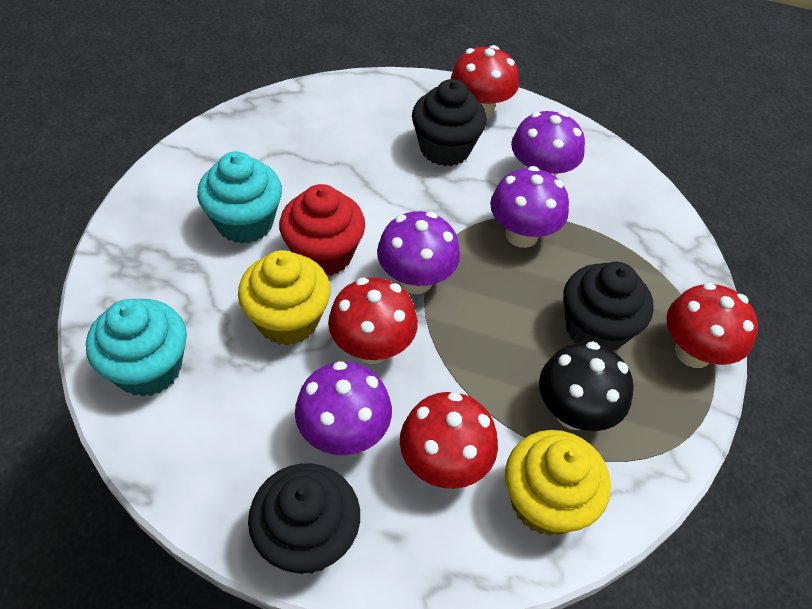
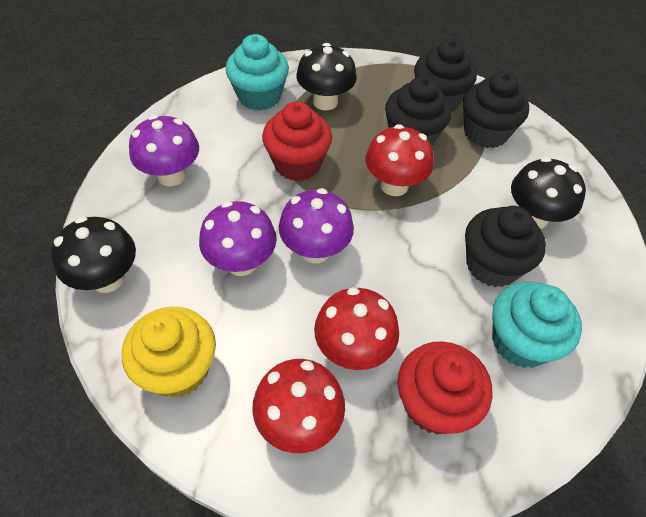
black cupcake: [248,463,360,574] [412,79,487,166] [563,262,654,351] = 3 -> [385,76,452,146] [414,39,477,112] [463,72,529,148] [465,206,546,287] = 4
black mushroom: [539,341,634,431] = 1 -> [51,217,136,293] [296,43,357,110] [511,157,586,229] = 3
purple mushroom: [295,361,392,455] [377,211,460,294] [490,166,569,248] [511,111,585,177] = 4 -> [129,115,199,187] [199,201,277,276] [279,188,354,263] = 3
red cupcake: [279,184,365,276] = 1 -> [262,102,332,181] [397,341,492,435] = 2
red mushroom: [328,277,418,364] [400,392,498,489] [451,45,519,119] [666,283,758,368] = 4 -> [252,359,345,453] [314,287,399,370] [365,124,434,196] = 3
yellow cupcake: [238,250,331,346] [505,430,611,536] = 2 -> [122,307,216,398] = 1

